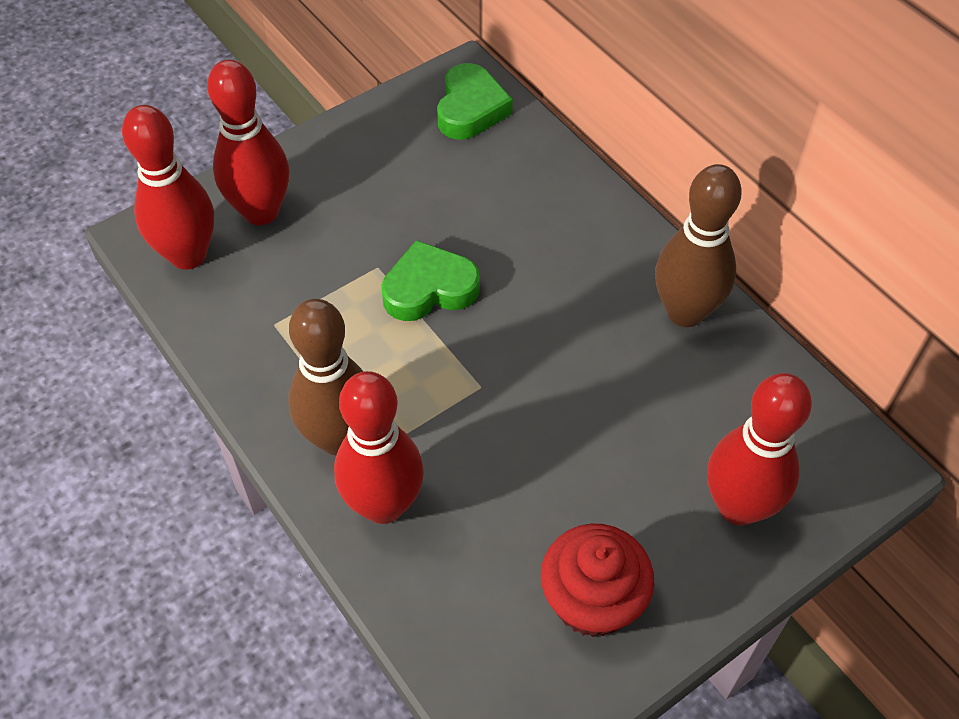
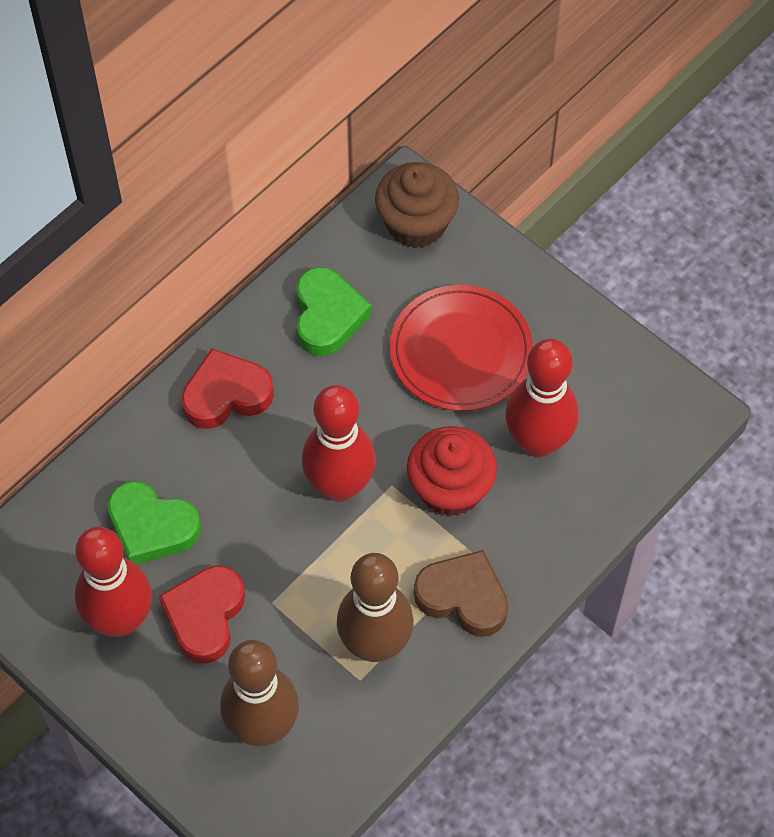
brown cupcake: none = 0 -> [375,162,459,249] = 1
brown heart: none = 0 -> [414,550,509,637] = 1
red bowling pin: [122,105,214,270] [207,60,289,225] [334,371,424,524] [707,373,812,526] = 4 -> [75,527,152,637] [302,385,376,502] [505,339,579,457] = 3
red heart: none = 0 -> [159,565,245,663] [181,349,274,429] = 2
red plate: none = 0 -> [390,285,533,411] = 1

